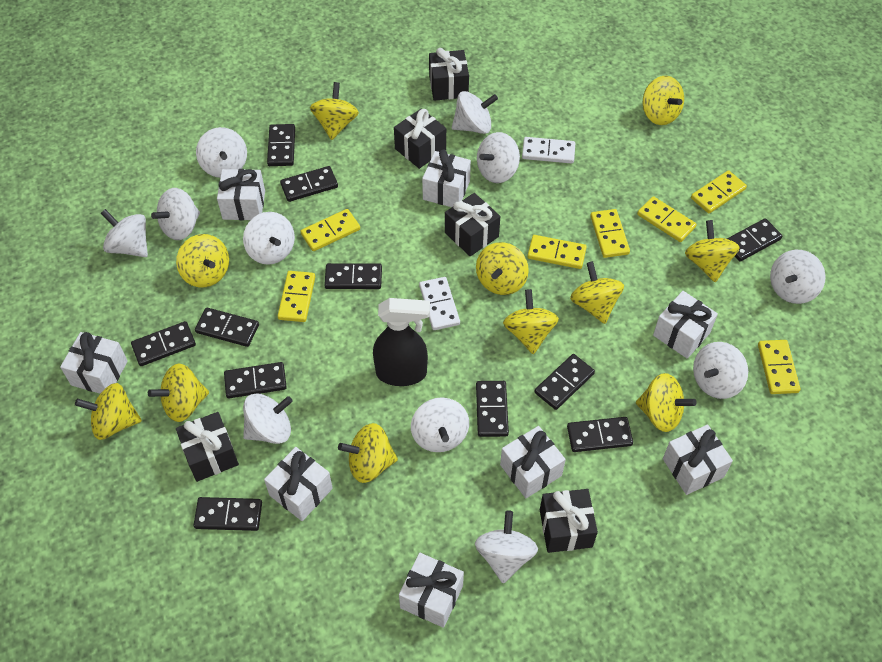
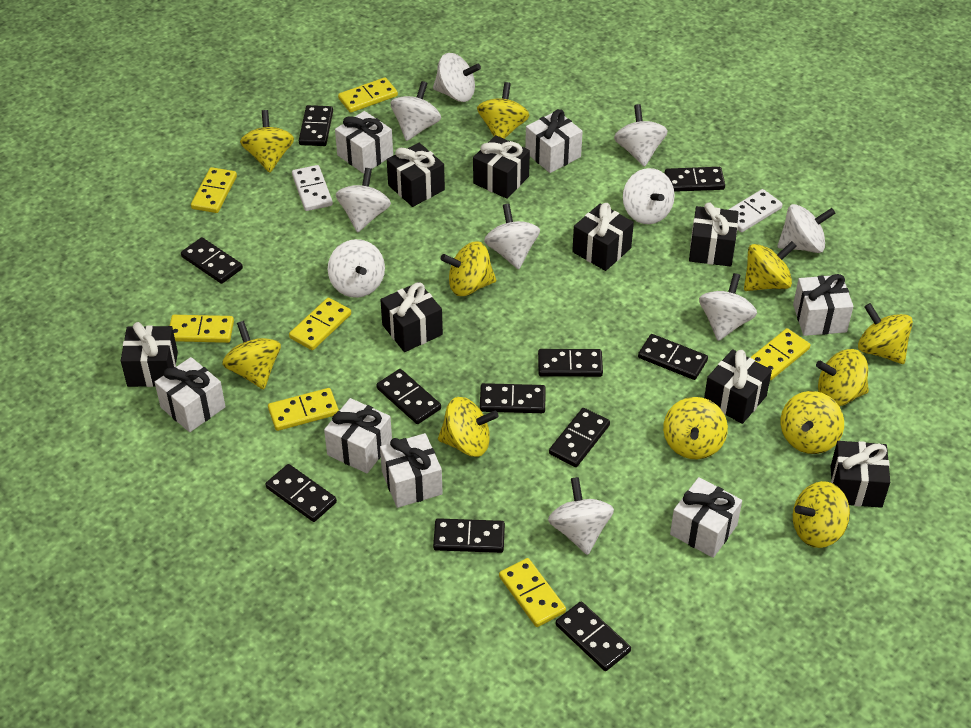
black gift: [176,412,239,482] [394,108,446,169] [429,48,469,101] [445,193,500,256] [540,489,598,553] = 5 -> [121,322,178,387] [380,282,443,352] [387,143,445,207] [473,135,530,199] [572,203,634,271] [689,202,739,267] [704,349,772,424] [831,441,890,508] = 8
black spray bottle: [373,298,430,386] = 1 -> none = 0
white gift: [60,332,128,394] [217,169,265,220] [264,447,333,521] [399,553,464,628] [422,149,471,207] [500,426,566,498] [653,291,718,359] [663,424,733,495] = 8 -> [155,357,226,432] [324,398,392,473] [335,111,393,174] [380,433,443,508] [525,109,583,173] [670,477,742,558] [793,274,853,336] = 7
white spinning top: [101,209,148,257] [151,188,200,240] [196,127,247,178] [243,212,295,265] [243,393,293,444] [411,397,469,452] [452,91,498,134] [475,510,538,583] [477,132,520,183] [693,342,748,399] [770,250,826,304] = 11 -> [328,239,385,298] [336,168,391,232] [391,81,441,141] [433,53,481,102] [484,204,540,269] [548,477,614,555] [614,104,668,167] [623,168,675,224] [699,273,757,341] [777,204,835,253] = 10

